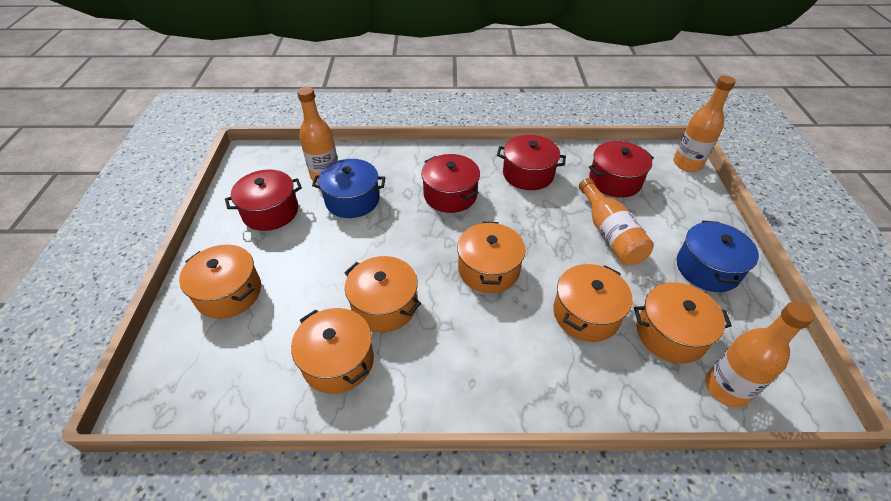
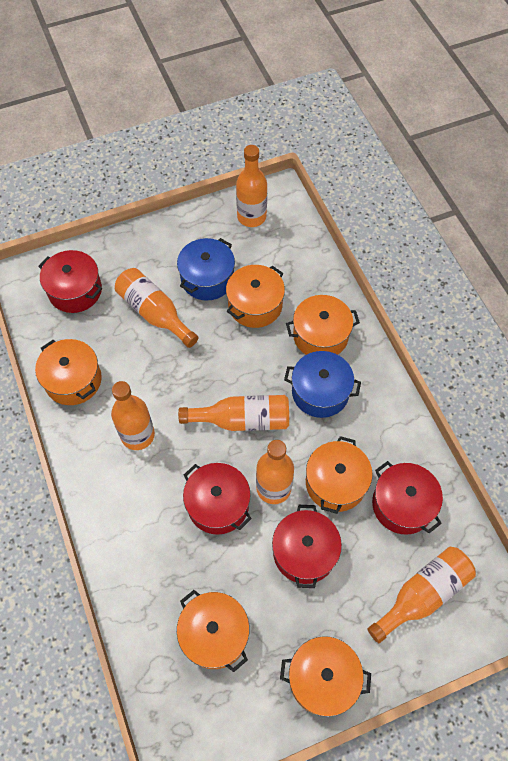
orange bottle: [297,87,338,183] [579,178,654,265] [673,76,736,172] [705,301,815,407] = 4 -> [111,381,155,450] [115,268,198,348] [178,395,289,431] [236,145,267,227] [256,440,294,504] [367,547,476,643] = 6

